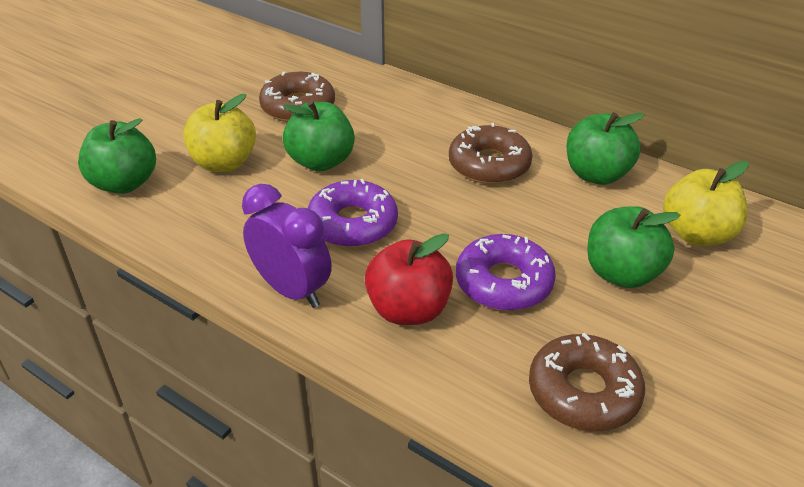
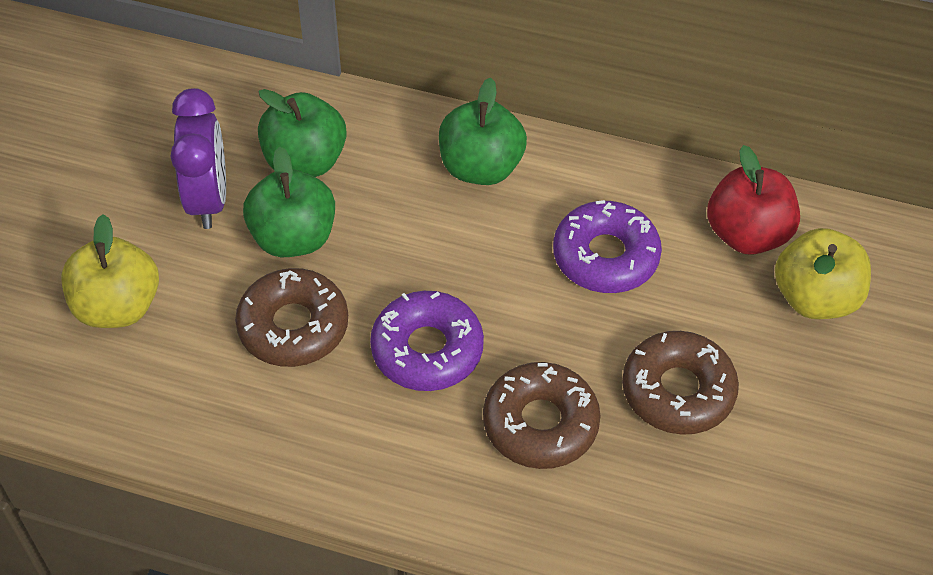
green apple: [78,118,156,194] [283,100,355,171] [566,112,645,185] [587,206,681,288] = 4 -> [243,147,335,257] [258,89,347,177] [439,77,527,185] = 3

